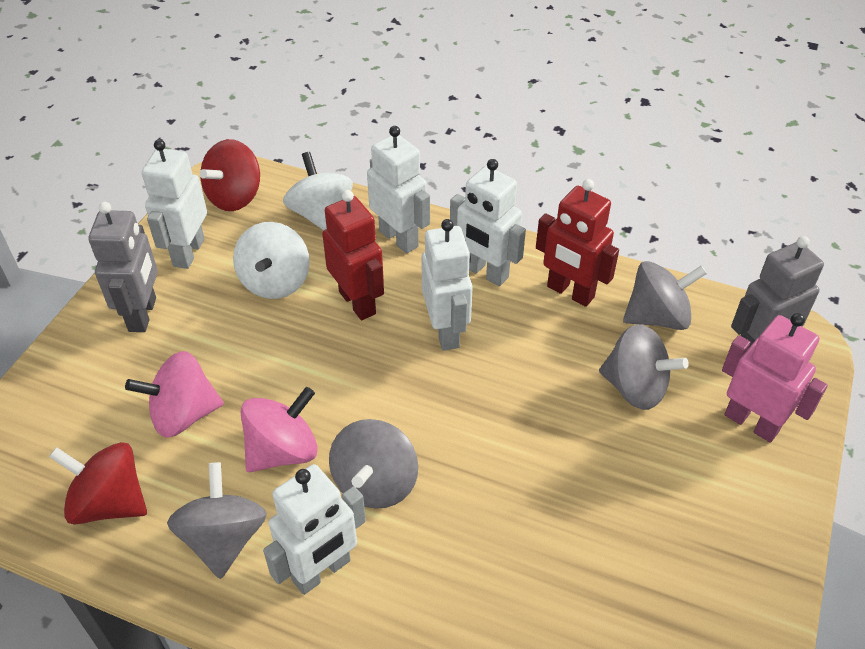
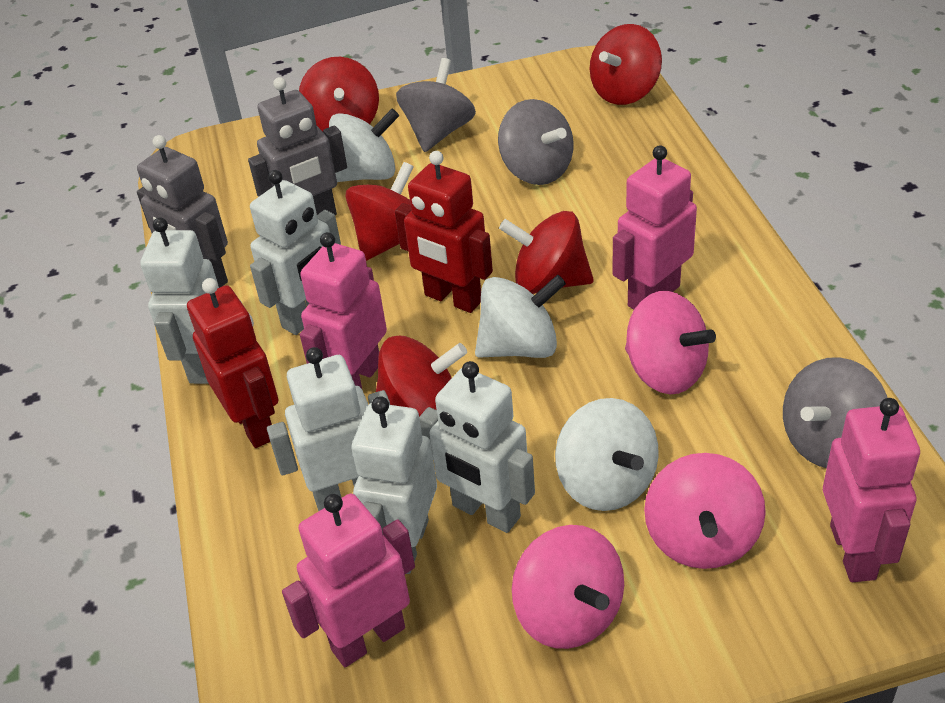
grey spinning top: [167,462,267,579] [329,419,418,509] [599,324,689,410] [623,261,707,330] = 4 -> [396,58,476,152] [498,99,574,185] [783,357,887,468] = 3
pink robot: [722,313,828,443] = 1 -> [282,494,415,667] [300,232,387,389] [613,145,697,309] [823,398,920,582] = 4
pink spinning top: [125,351,224,438] [241,387,318,472] = 2 -> [512,525,624,649] [625,291,716,394] [644,453,766,569] = 3
red spinning top: [49,442,147,525] [200,139,260,211] = 2 -> [299,57,379,132] [345,162,414,261] [376,336,467,416] [499,211,594,294] [590,24,662,105] = 5
white spinning top: [233,222,310,299] [283,152,353,231] = 2 -> [329,109,399,182] [475,275,566,358] [555,398,659,511] = 3

